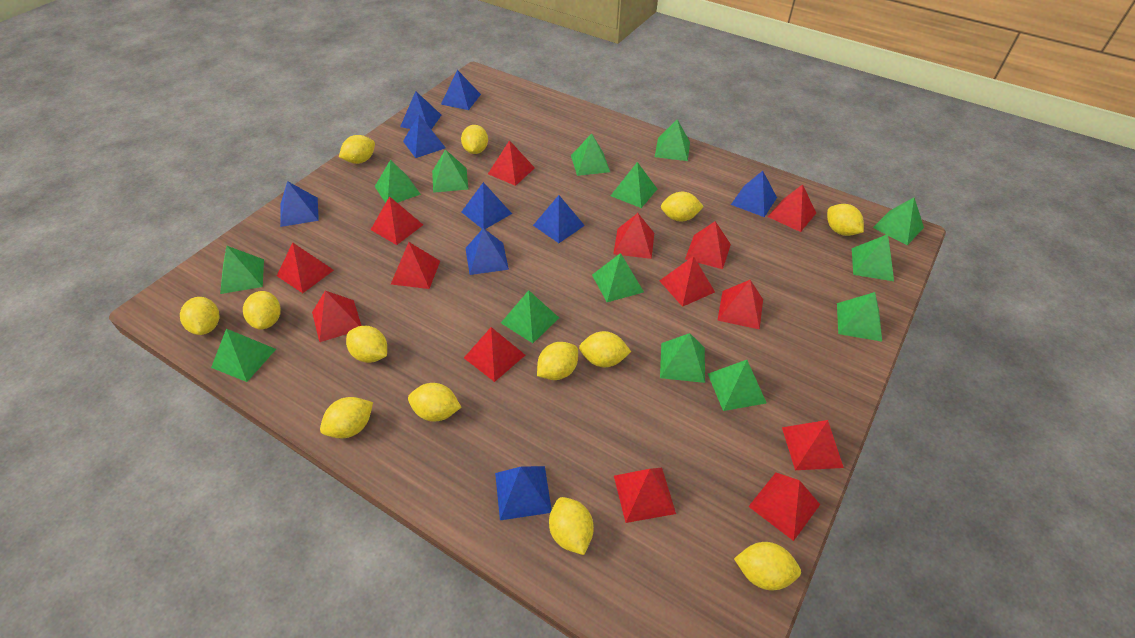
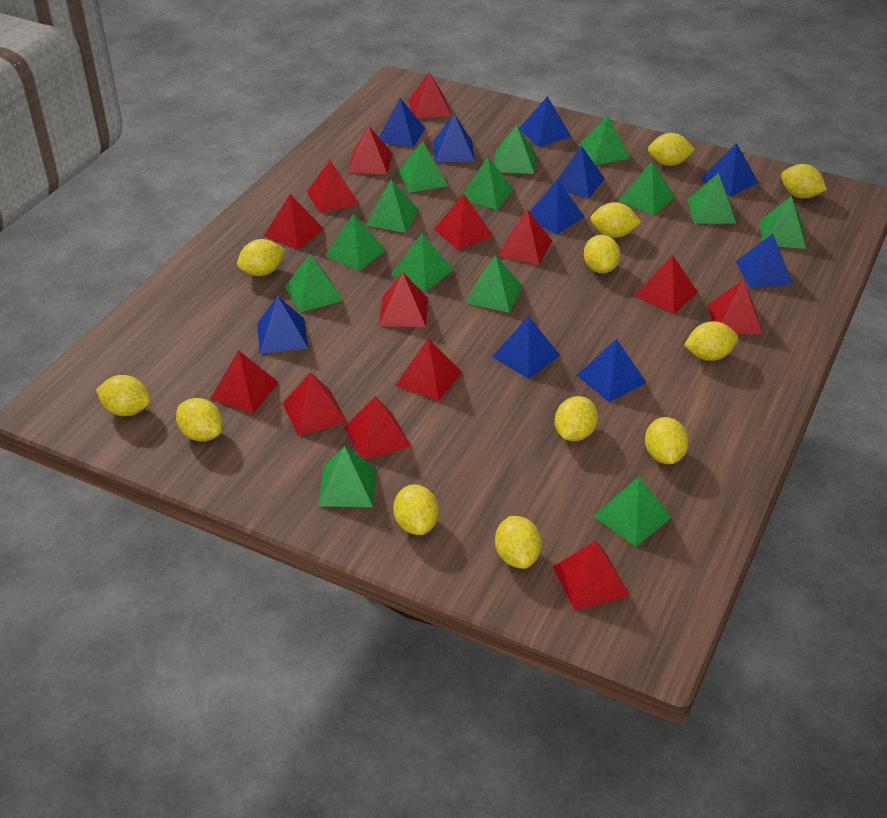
blue pyramid: [280,181,319,227] [400,91,441,129] [403,115,446,158] [441,70,481,110] [462,182,512,229] [465,228,509,275] [495,466,552,520] [533,195,585,243] [731,171,777,217] = 9 -> [257,296,308,354] [379,98,425,147] [433,114,475,162] [492,316,560,379] [519,96,571,147] [530,179,584,234] [558,145,605,199] [577,339,647,402] [701,143,759,197] [736,234,793,288] = 10
yellow lemon: [180,297,220,335] [243,291,281,330] [320,397,373,439] [339,135,375,164] [346,326,387,363] [408,383,461,422] [461,125,488,154] [537,342,578,380] [549,497,594,555] [579,331,631,367] [661,192,704,222] [734,542,801,590] [827,204,864,236] = 13 -> [96,375,151,416] [176,398,223,441] [237,239,285,276] [393,485,439,535] [495,516,542,569] [555,396,598,441] [584,235,620,273] [590,202,641,238] [645,417,689,464] [648,133,695,166] [684,321,738,361] [781,164,827,199] = 12

